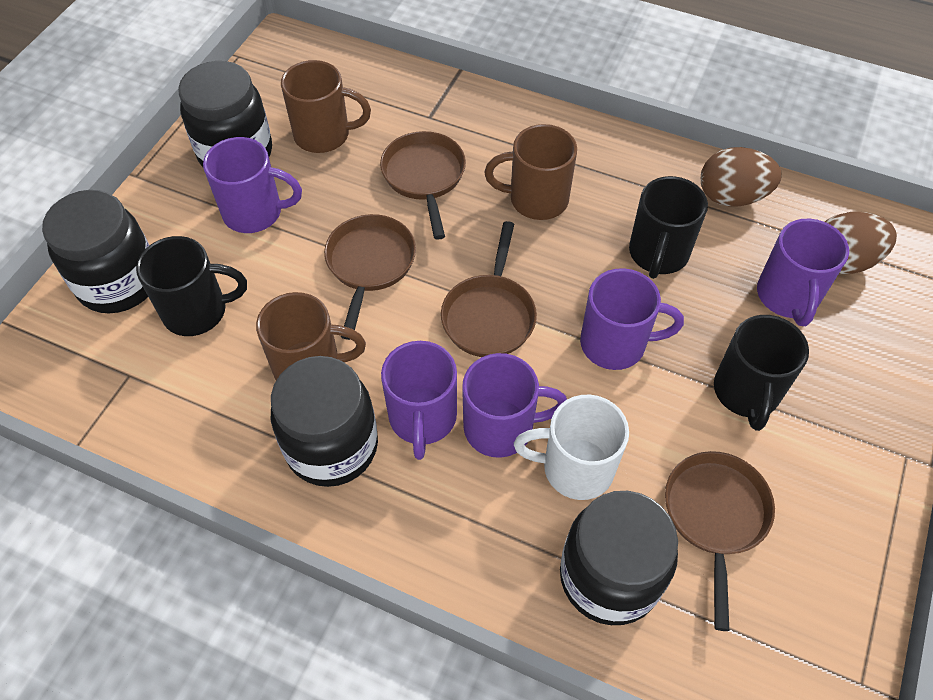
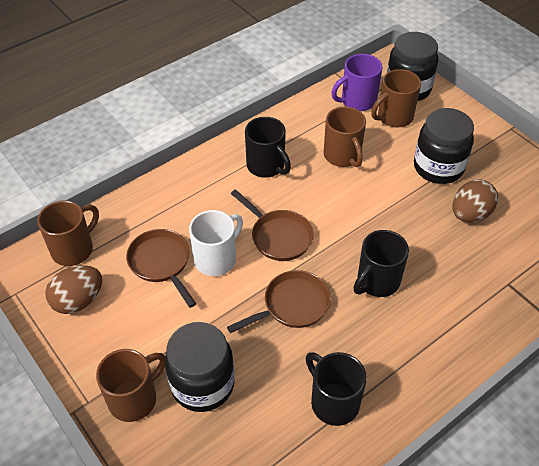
black jar: [42,190,150,314] [178,61,272,167] [271,356,378,487] [560,491,678,625] = 4 -> [165,322,235,412] [387,32,438,101] [414,108,474,184] = 3
brown mug: [256,292,366,380] [281,60,371,153] [485,124,577,220] = 3 -> [37,200,99,266] [96,349,165,422] [324,107,366,167] [371,69,421,127] = 4
brown pan: [324,214,416,340] [380,131,466,240] [441,221,537,357] [665,451,775,631] = 4 -> [126,229,196,308] [227,270,331,333] [231,189,314,261] = 3
purple mug: [203,137,302,233] [381,341,457,460] [462,353,567,458] [580,268,684,370] [757,219,849,326] = 5 -> [331,54,382,111] = 1

